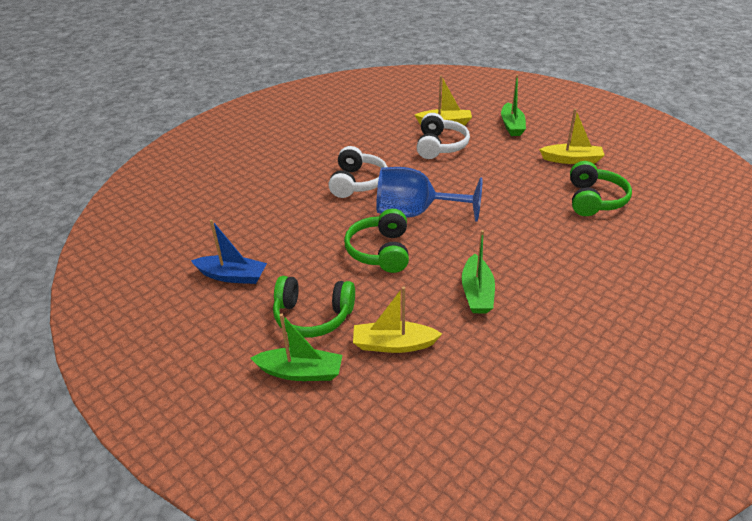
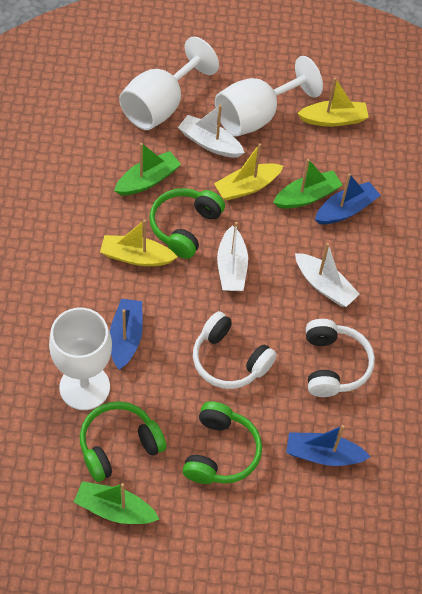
blue boat: [191,220,267,284] = 1 -> [110,298,143,370] [286,425,371,466] [315,173,381,224] = 3
blue goblet: [376,167,482,222] = 1 -> none = 0
white boat: none = 0 -> [178,105,245,158] [217,222,248,291] [295,243,360,307] = 3
white goblet: none = 0 -> [49,308,112,410] [119,37,219,130] [215,56,323,137] = 3

